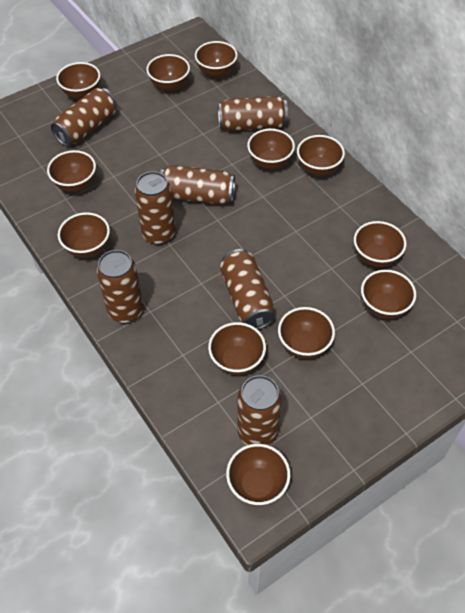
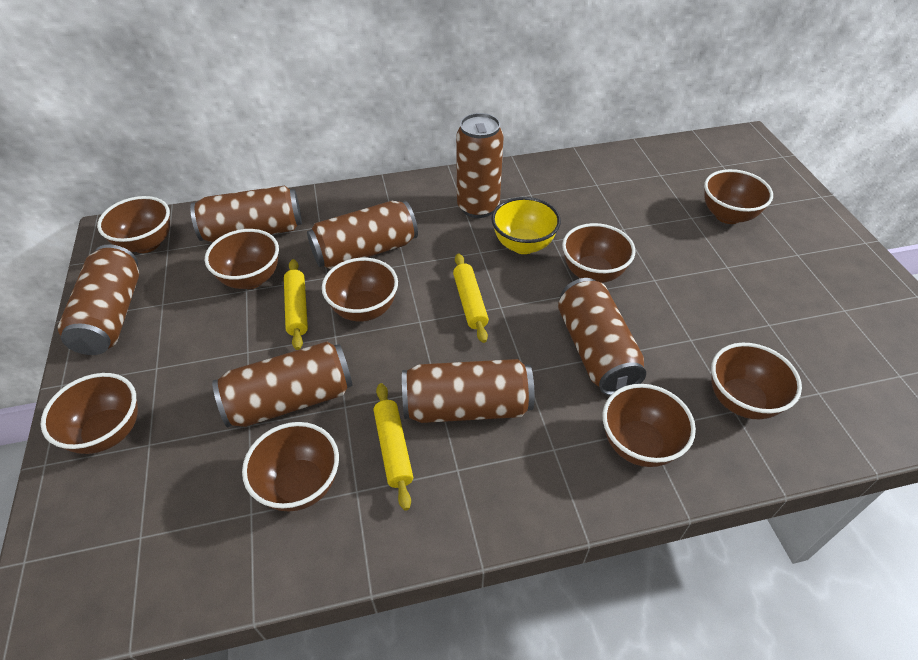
brown bowl: [47,150,96,192] [56,62,100,100] [58,212,110,258] [146,54,190,92] [195,41,238,78] [208,322,266,375] [226,444,291,506] [247,129,295,169] [278,307,335,359] [297,135,345,176] [354,221,406,267] [361,270,416,319] = 12 -> [41,373,138,454] [97,196,170,253] [205,229,279,289] [242,422,339,511] [322,258,398,322] [562,223,636,283] [603,384,696,467] [704,169,773,224] [711,343,802,419] = 9
yellow bowl: none = 0 -> [491,197,561,254] = 1
yellow rolling pin: none = 0 -> [284,259,308,350] [374,383,413,511] [453,253,489,343] = 3

